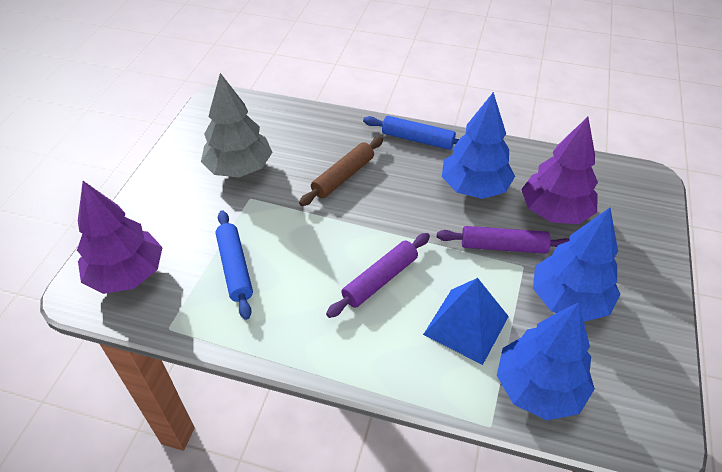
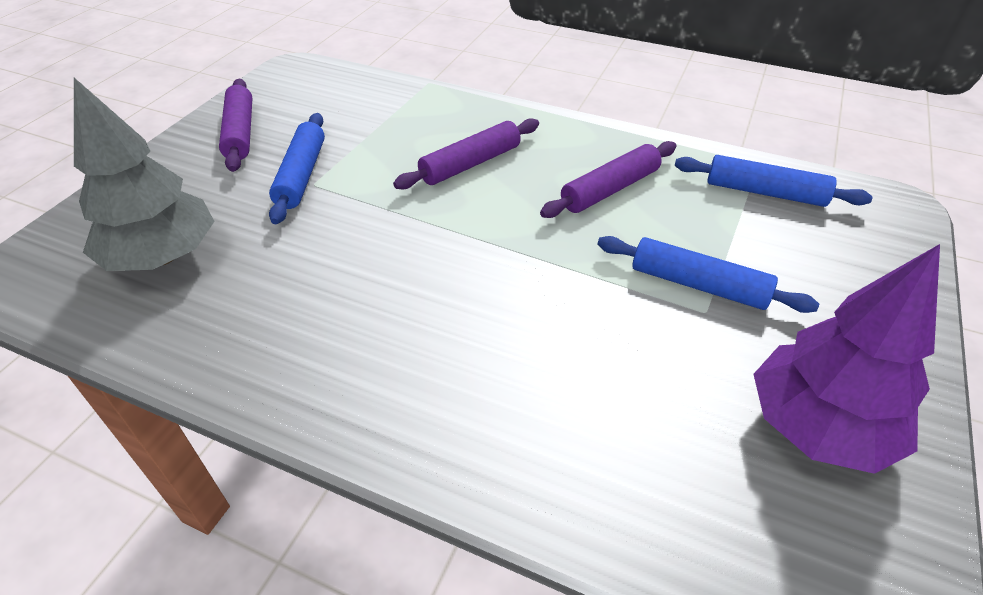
blue pyramid: [423,278,509,365] = 1 -> none = 0
blue rolling pin: [216,210,253,320] [363,116,459,150] = 2 -> [269,113,325,224] [597,236,819,313] [675,155,873,207] = 3
blue tree: [442,92,515,199] [497,302,595,420] [533,208,620,322] = 3 -> none = 0
brown rolling pin: [299,137,383,206] = 1 -> none = 0
purple rolling pin: [326,233,430,318] [437,226,569,254] = 2 -> [219,79,252,172] [393,118,539,189] [540,141,677,218] = 3
purple tree: [77,181,163,294] [521,117,598,224] = 2 -> [753,244,940,474] = 1

